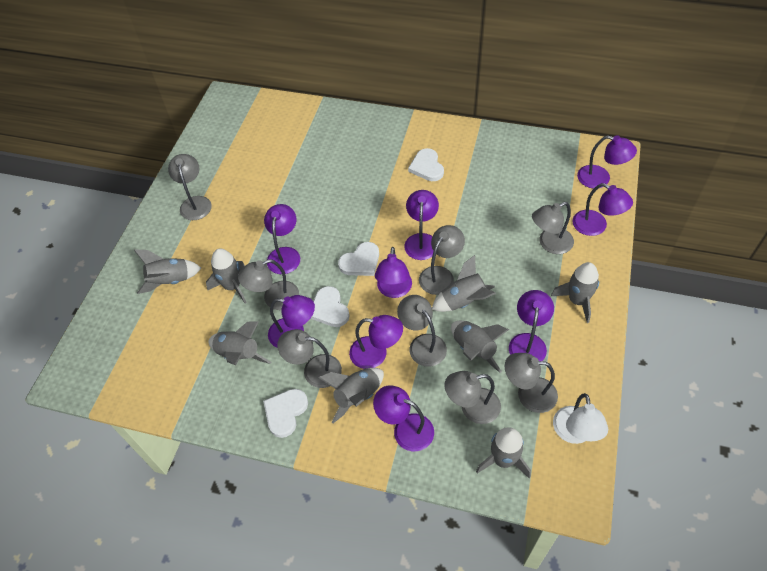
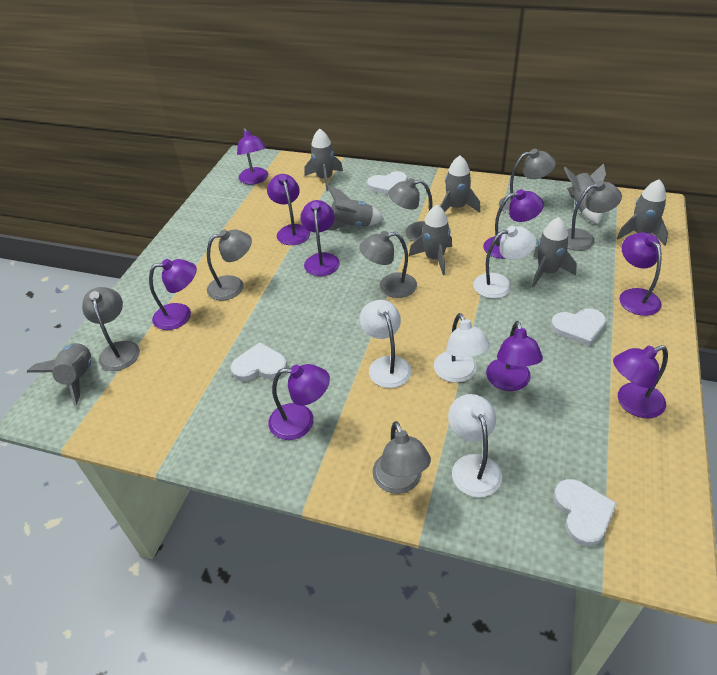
grey lamp: [168,154,212,220] [238,259,299,310] [277,329,342,388] [397,295,447,367] [419,225,465,295] [445,371,501,424] [505,353,558,413] [532,202,574,254] = 8 -> [82,287,140,371] [207,229,252,300] [359,231,417,298] [372,421,431,494] [388,178,433,241] [499,149,556,213] [567,180,622,251] = 7
white lamp: [553,393,608,444] = 1 -> [360,300,411,388] [434,313,490,383] [448,394,502,497] [473,226,537,299] = 4

